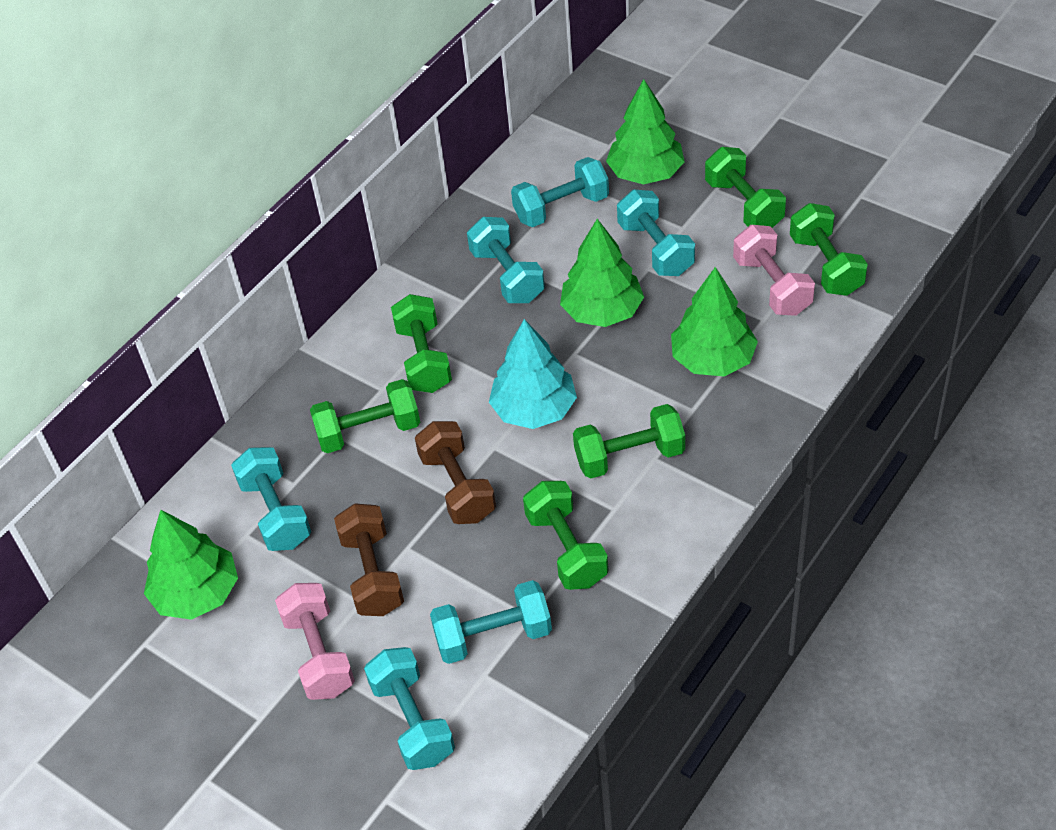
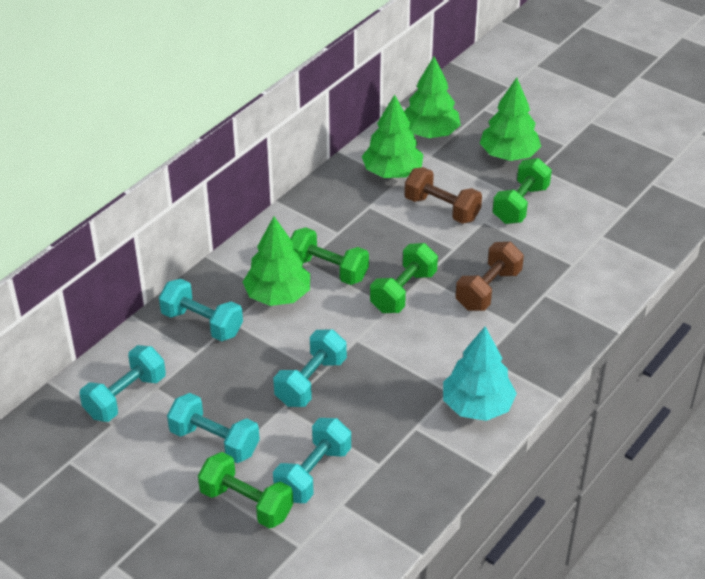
green dumbbell: [310,379,420,453] [391,294,452,393] [523,481,608,590] [573,404,685,479] [705,147,786,228] [790,203,868,296] = 6 -> [198,452,293,529] [290,227,369,285] [370,243,438,313] [492,158,552,224] = 4
pink dumbbell: [275,583,355,700] [733,225,815,316] = 2 -> none = 0
turquoise dumbbell: [231,447,311,551] [364,647,455,770] [430,580,552,664] [467,217,545,303] [511,157,609,227] [617,190,695,276] = 6 -> [80,345,166,422] [159,279,243,341] [167,393,260,463] [273,329,347,407] [273,418,351,503] = 5

